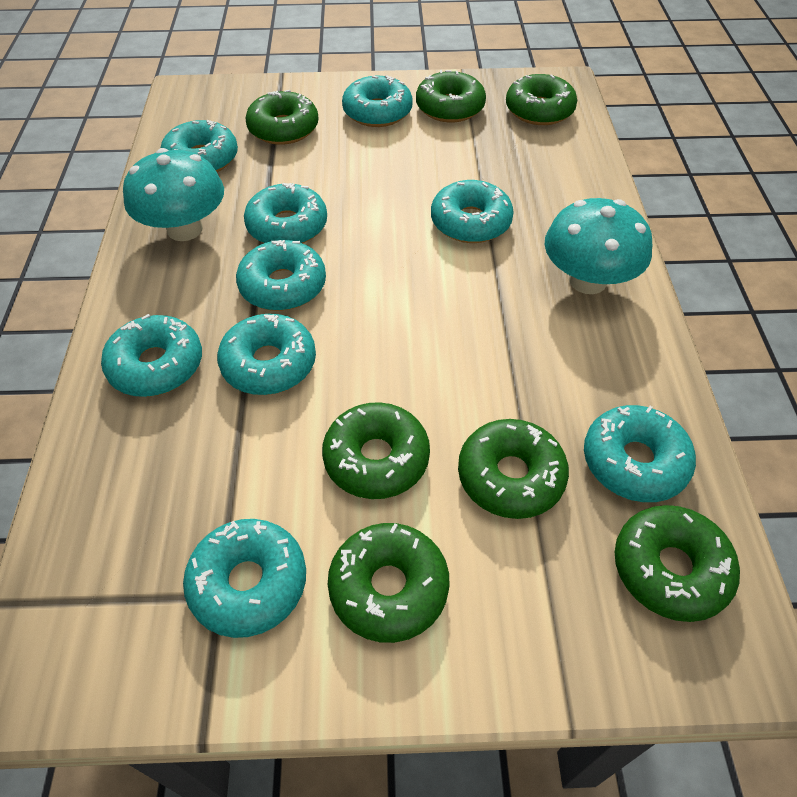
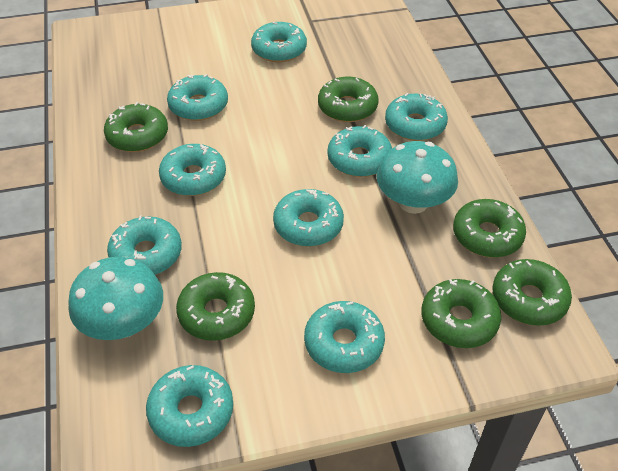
green donut: [245,90,319,145] [322,402,430,499] [328,523,449,643] [416,70,486,122] [458,419,569,519] [506,74,577,125] [615,505,740,622] = 7 -> [104,102,168,152] [176,272,255,341] [318,77,379,122] [421,279,501,348] [453,199,526,258] [492,259,572,326] = 6

